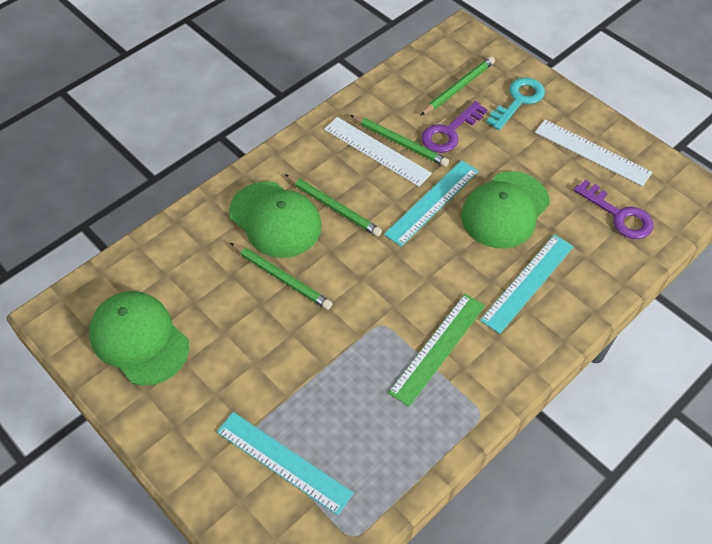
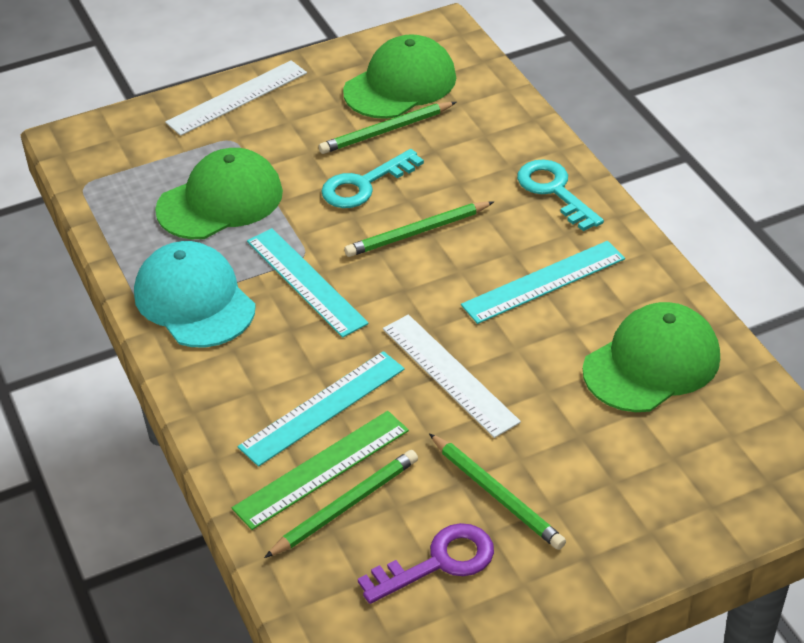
purple key: [422,101,487,153] [574,179,653,239] = 2 -> [358,523,494,604] = 1
turquoise cap: none = 0 -> [134,241,256,347] = 1
turquoise key: [486,78,545,130] = 1 -> [321,149,424,208] [517,159,604,231] = 2

